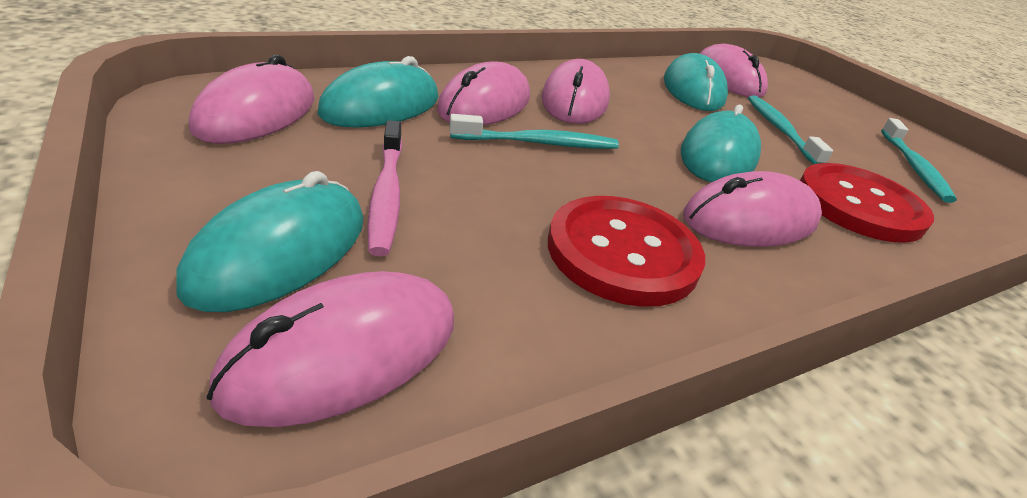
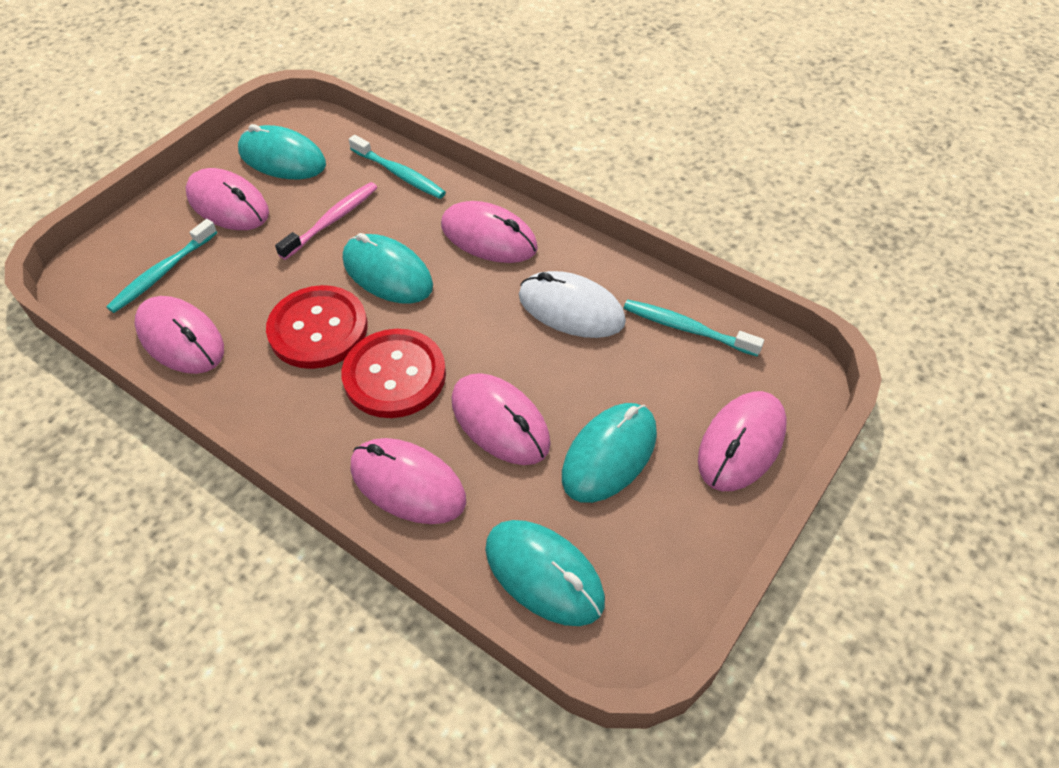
white mouse: none = 0 -> [519,271,626,338] = 1

